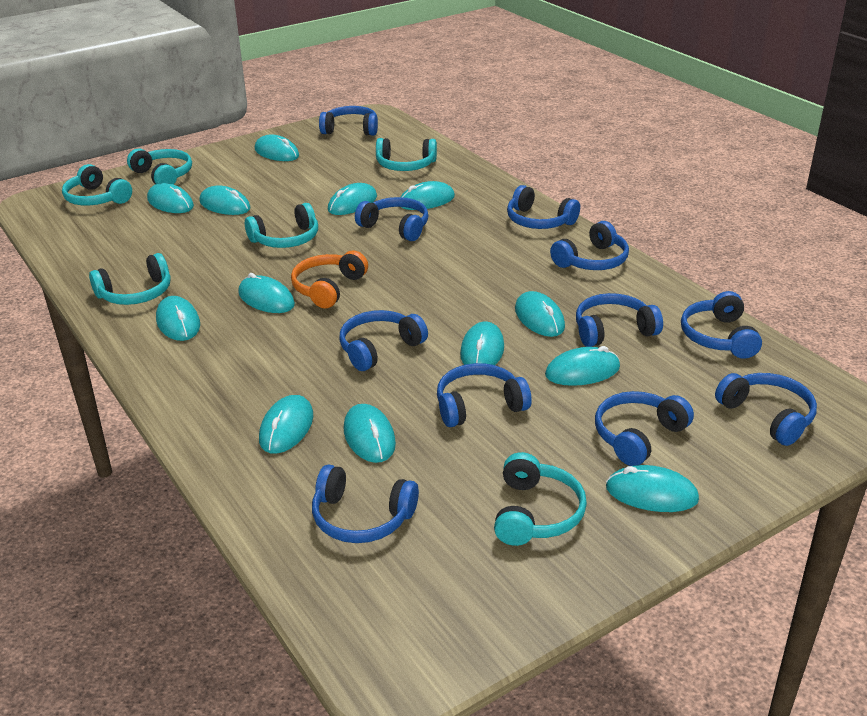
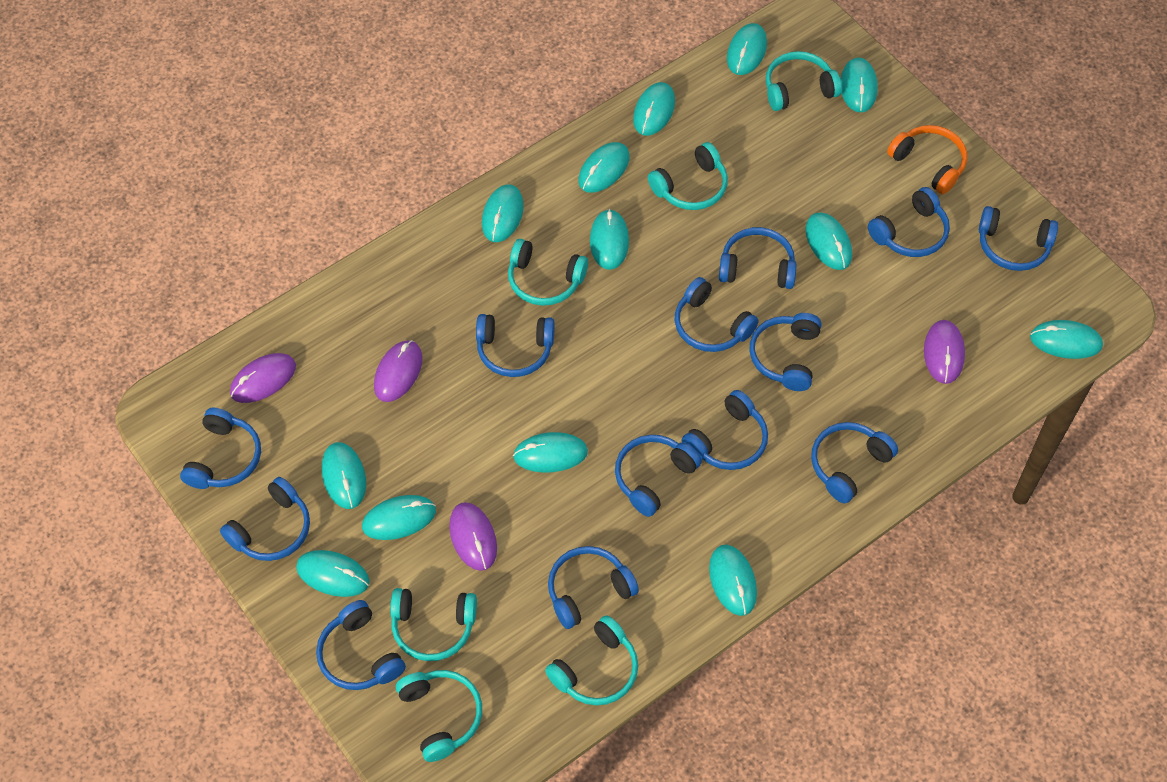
blue headphones: [312,465,419,543] [319,106,378,136] [339,310,428,371] [355,197,428,241] [437,363,532,427] [507,185,580,229] [550,221,629,270] [576,293,663,347] [595,391,694,466] [681,291,762,359] [715,373,817,446] = 11 -> [180,408,261,489] [220,477,310,561] [316,600,406,690] [476,314,555,377] [548,546,639,629] [615,435,702,517] [675,277,759,352] [682,390,768,470] [719,227,797,289] [750,313,822,391] [811,422,898,503] [868,187,950,257] [979,206,1058,271] = 13
purple mouse: none = 0 -> [230,353,296,403] [374,340,422,402] [449,502,497,571] [924,320,965,384] = 4

